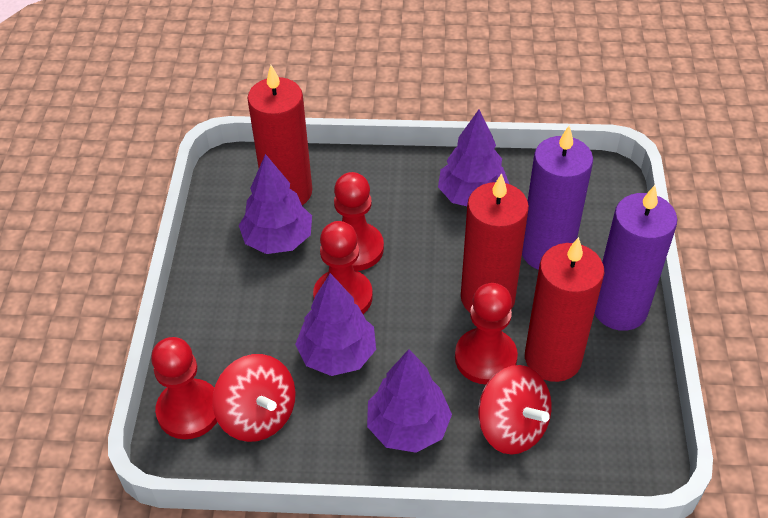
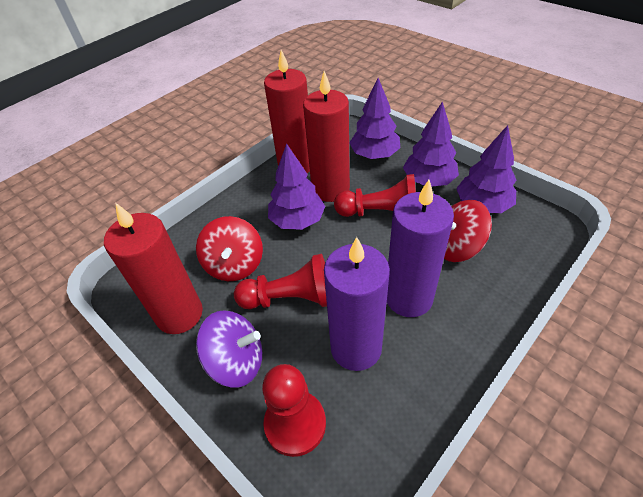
purple spinning top: none = 0 -> [196,310,262,388] = 1
red pawn: [151,337,217,439] [313,221,373,314] [334,172,384,271] [455,283,518,385] = 4 -> [234,254,327,309] [262,364,326,457] [334,174,416,217] = 3

